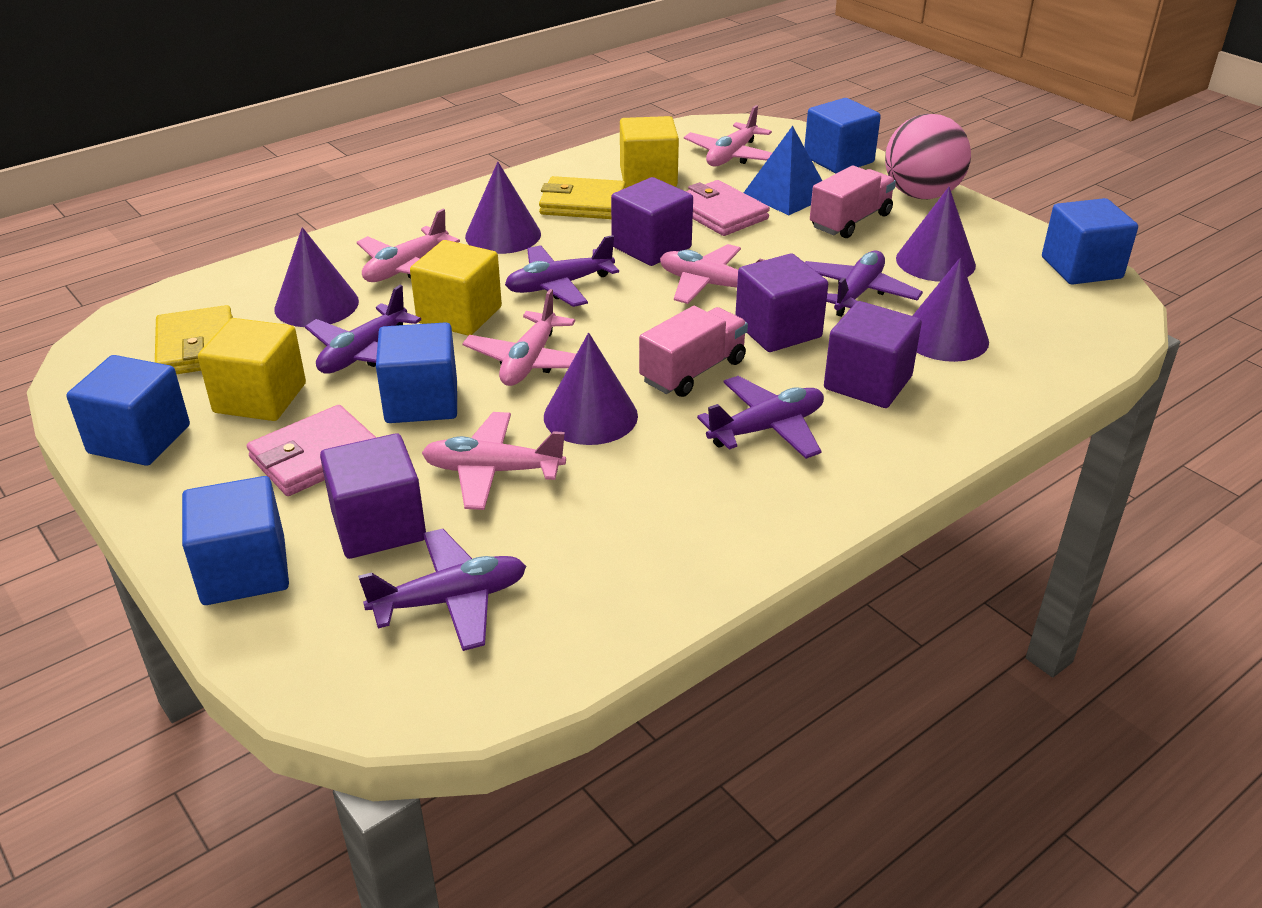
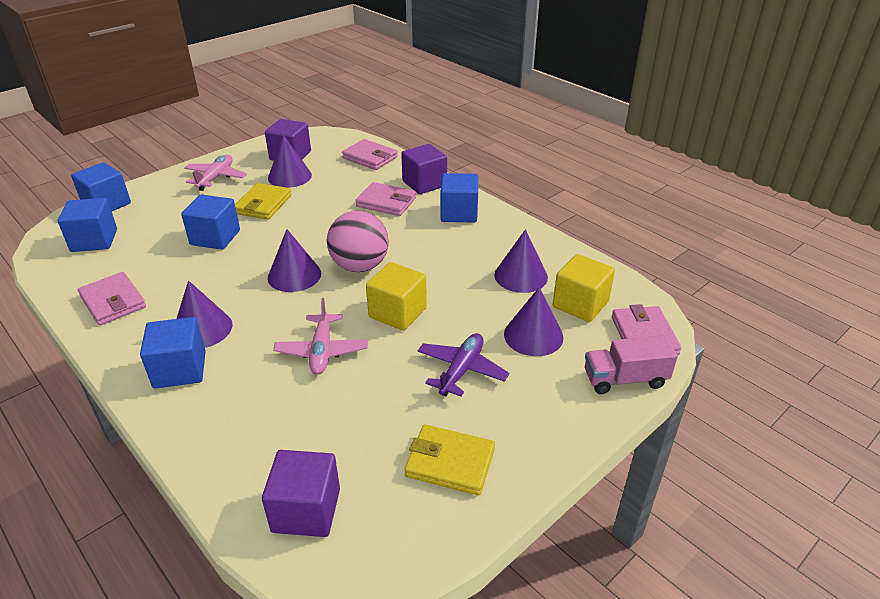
blue pyramid: [744,126,822,215] = 1 -> none = 0
pink plane: [357,209,460,282] [422,412,566,510] [462,289,576,386] [660,244,764,304] [684,105,772,166] = 5 -> [184,155,247,191] [273,298,368,375] = 2
pink truck: [639,306,748,397] [810,165,896,238] = 2 -> [585,335,678,394] = 1
pink wallet: [247,405,376,496] [686,180,770,236] = 2 -> [78,272,146,326] [342,139,398,170] [355,182,416,216] [612,304,682,355] = 4
purple cube: [320,433,426,559] [611,177,693,266] [735,254,828,352] [824,301,922,408] = 4 -> [262,450,340,537] [265,119,311,161] [401,144,447,194] = 3
purple plane: [305,285,421,374] [358,529,526,651] [505,235,619,307] [697,376,824,459] [805,250,923,317] = 5 -> [418,333,509,396] = 1
yellow cube: [198,318,306,421] [410,240,502,336] [620,116,679,188] = 3 -> [366,262,427,331] [553,254,615,322] = 2

